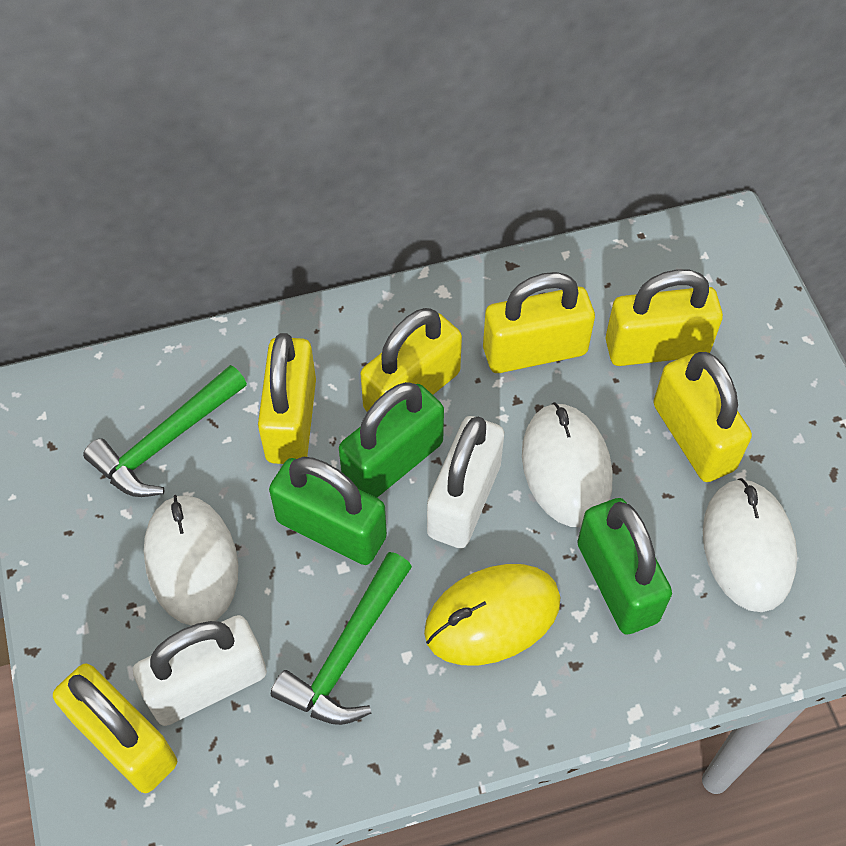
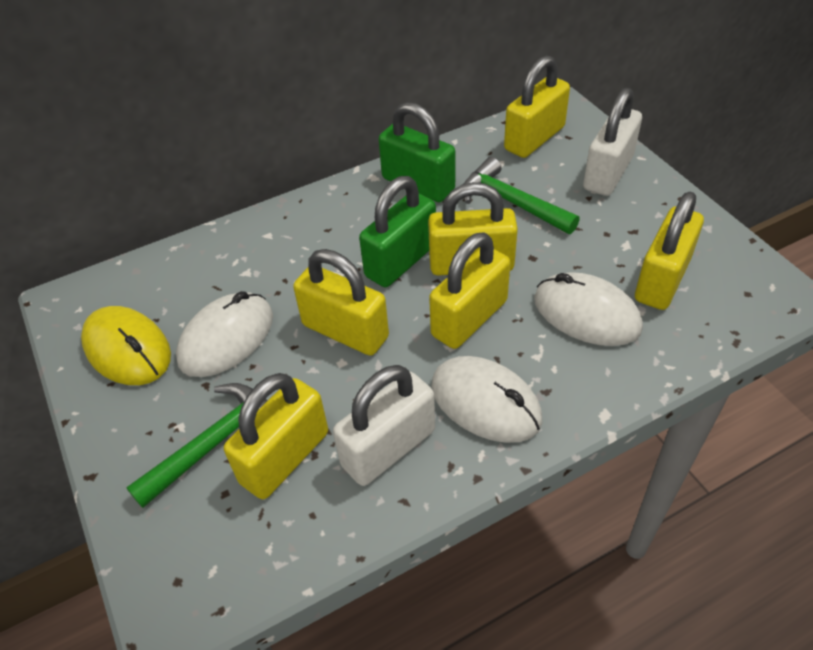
green padlock: [269,457,387,565] [339,382,444,498] [577,498,672,635] = 3 -> [359,176,436,287] [379,102,455,202] = 2

